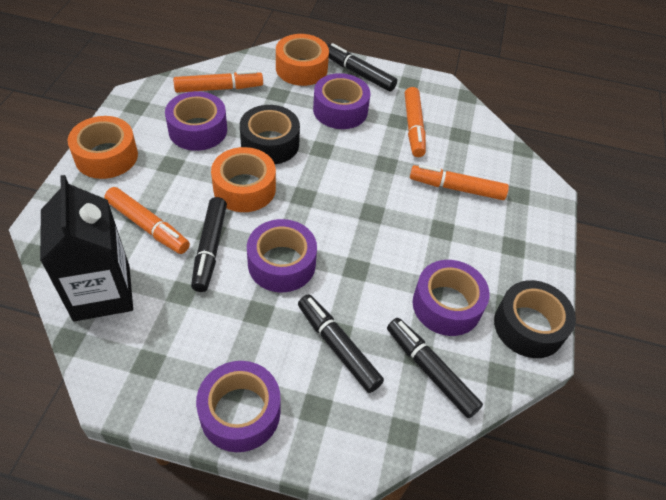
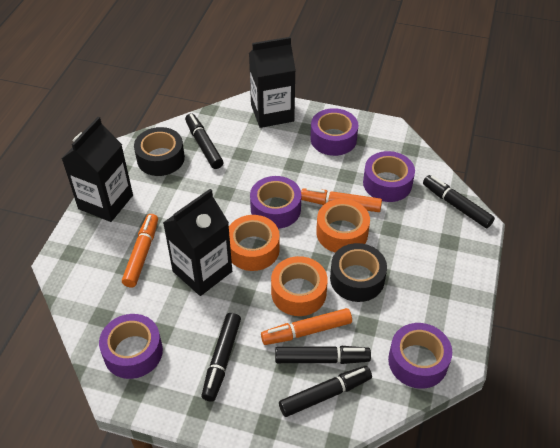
black carton: [40,175,133,321] = 1 -> [62,117,133,222] [163,189,232,296] [249,37,296,128] = 3
black marker: [191,197,227,292] [298,294,384,393] [327,43,397,91] [387,318,483,418] = 4 -> [185,113,223,169] [201,313,241,402] [275,346,371,364] [279,366,372,417] [423,175,495,228] = 5
orange marker: [104,187,190,254] [173,70,263,93] [405,87,426,157] [410,165,509,200] = 4 -> [122,214,158,288] [261,308,352,345] [301,188,382,212] = 3

